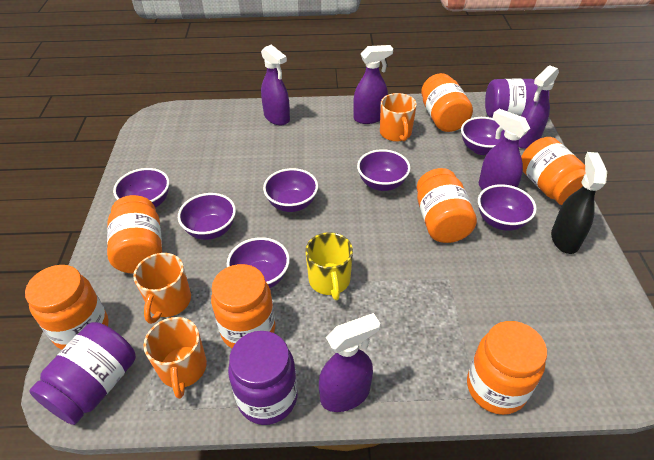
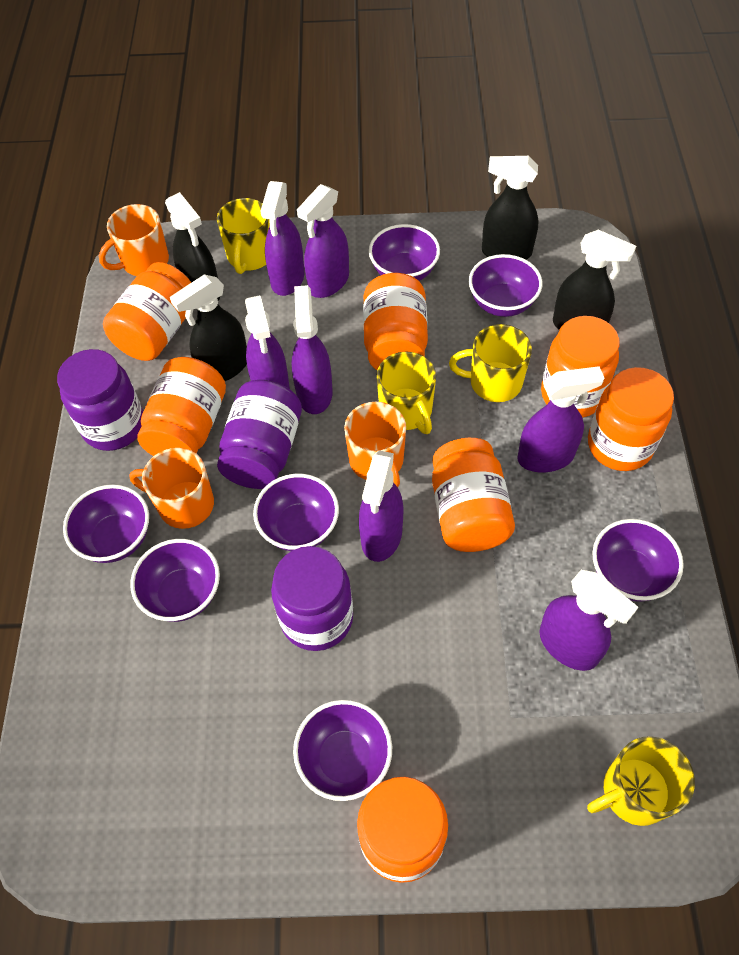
black spray bottle: [551,152,607,254] = 1 -> [165,192,220,301] [170,274,247,381] [482,156,539,260] [553,230,636,330] = 4
purple spray bottle: [261,45,290,125] [319,313,380,412] [353,45,393,124] [479,109,530,190] [519,65,559,149] = 5 -> [245,295,290,389] [261,181,304,296] [292,285,332,414] [297,184,349,298] [359,450,403,562] [517,366,604,472] [539,570,638,671] = 7
yellow mug: [305,232,353,300] = 1 -> [217,198,270,274] [376,352,436,434] [449,324,532,402] [587,736,695,826] = 4

